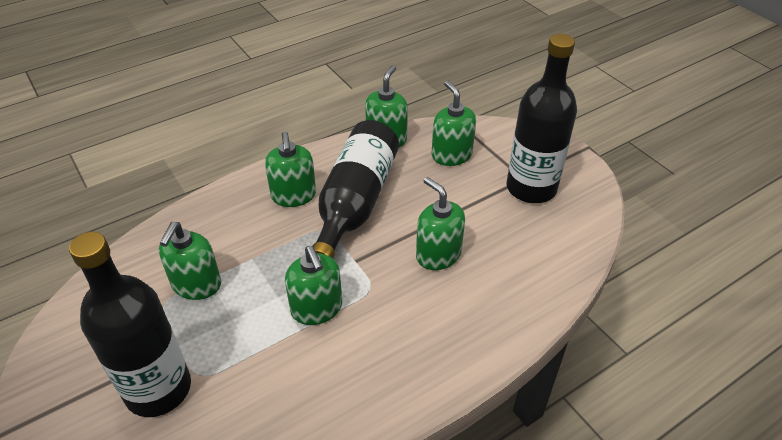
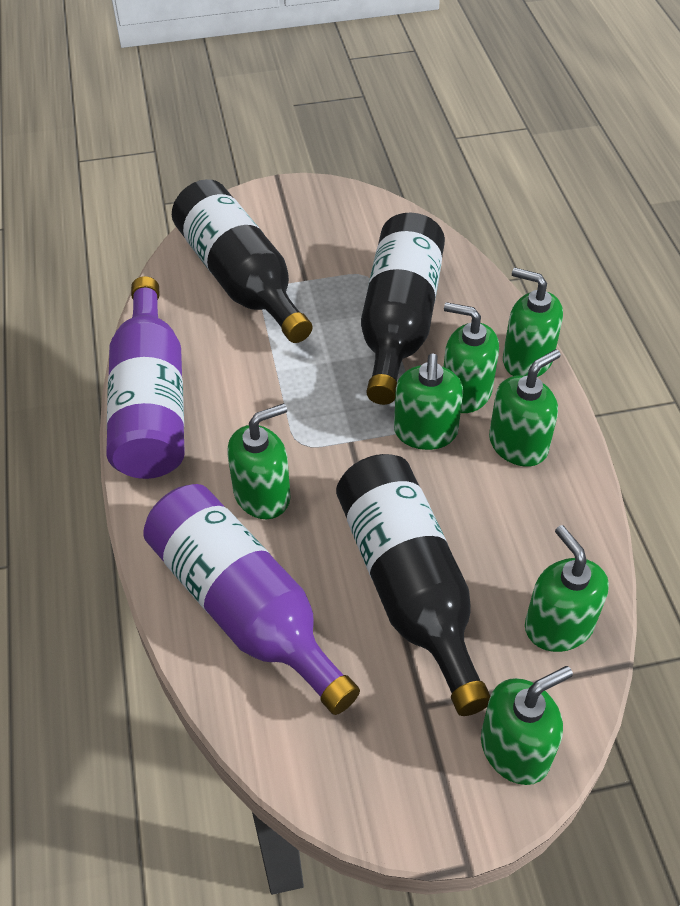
green soap dispenser: [159,222,221,300] [265,132,316,207] [285,246,342,325] [365,65,408,147] [416,177,465,270] [432,81,476,166] = 6 -> [227,403,291,519] [394,353,463,450] [444,302,499,413] [481,666,573,785] [489,349,561,467] [503,268,563,377] [525,525,609,652] = 7
purple bottle: none = 0 -> [106,276,185,479] [143,484,360,715] = 2

